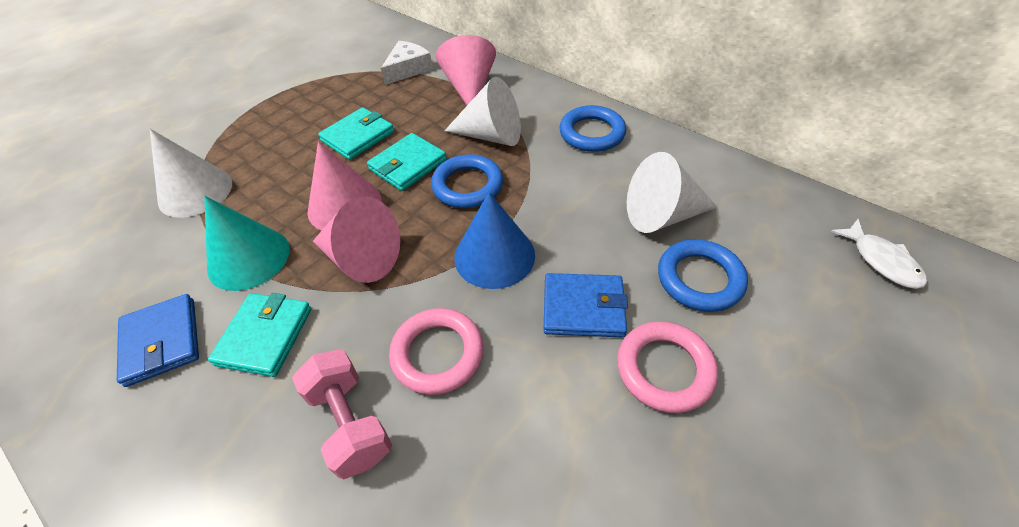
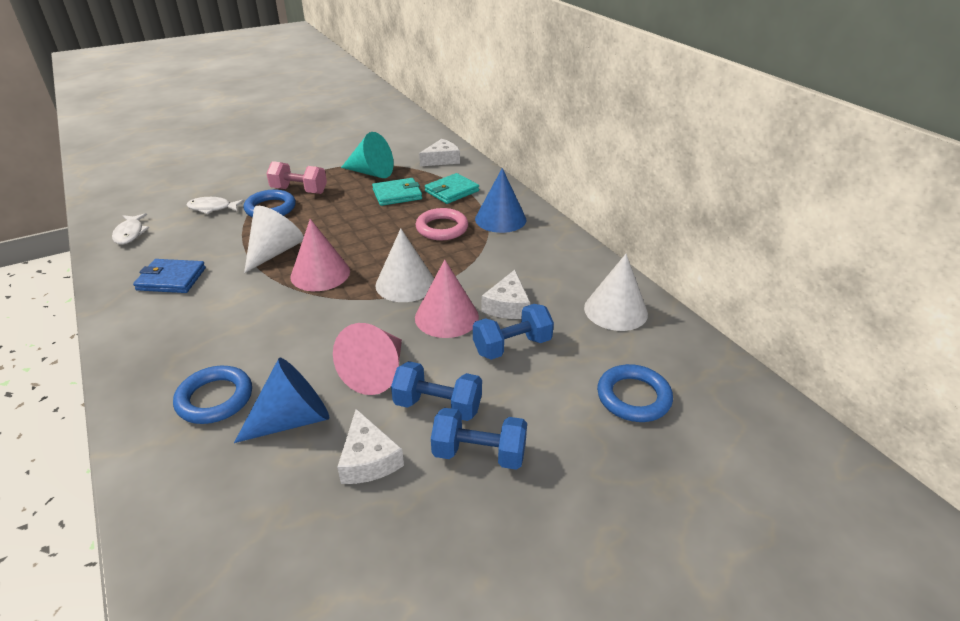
blue cone: [455,192,535,289] = 1 -> [234,358,330,443] [475,168,526,233] = 2
blue dumbbell: none = 0 -> [391,361,482,421] [431,408,527,470] [473,304,554,360] = 3
blue wallet: [117,294,199,387] [543,273,628,338] = 2 -> [133,259,206,293] = 1
pink ring: [389,308,484,395] [617,321,718,413] = 2 -> [416,208,468,240] = 1
turquoise wallet: [208,293,312,377] [318,107,394,160] [367,133,447,191] = 3 -> [372,178,422,206] [425,173,479,204] = 2
white cheese: [381,41,433,85] = 1 -> [337,409,404,484] [419,139,460,166] [482,270,530,319] = 3
white fish: [831,219,927,289] = 1 -> [112,213,149,244] [186,197,245,214] = 2

